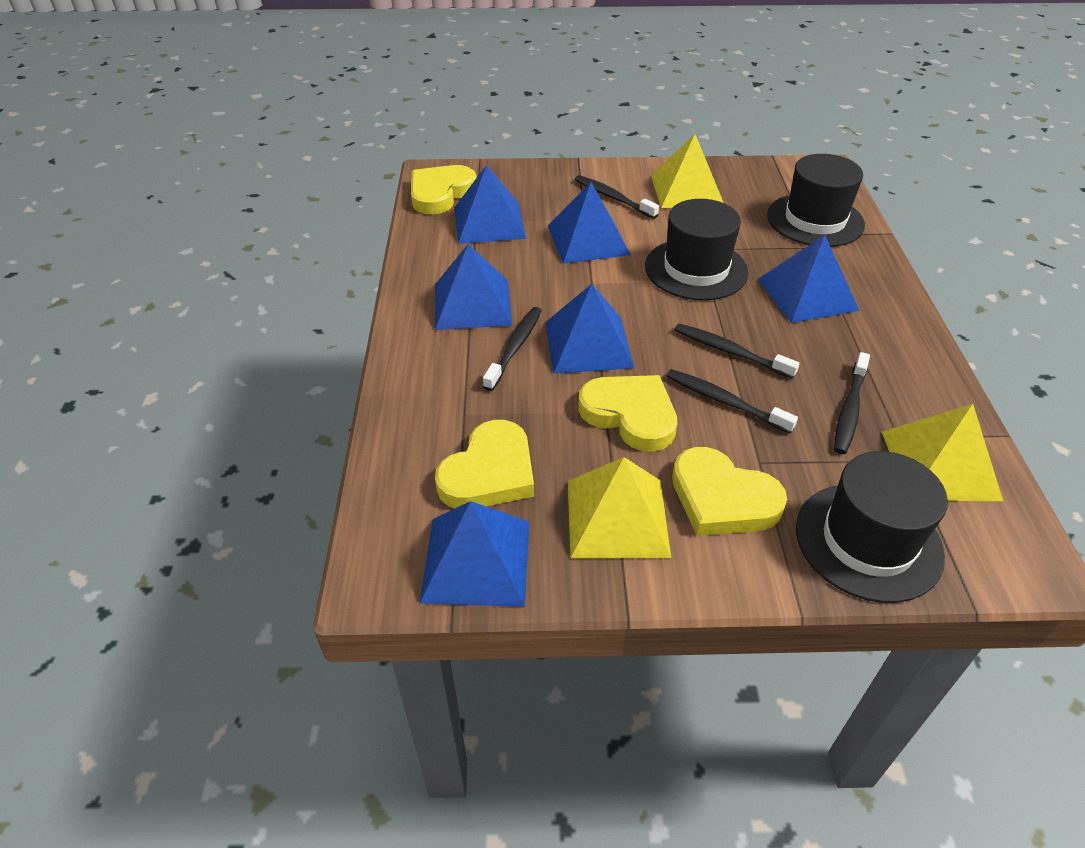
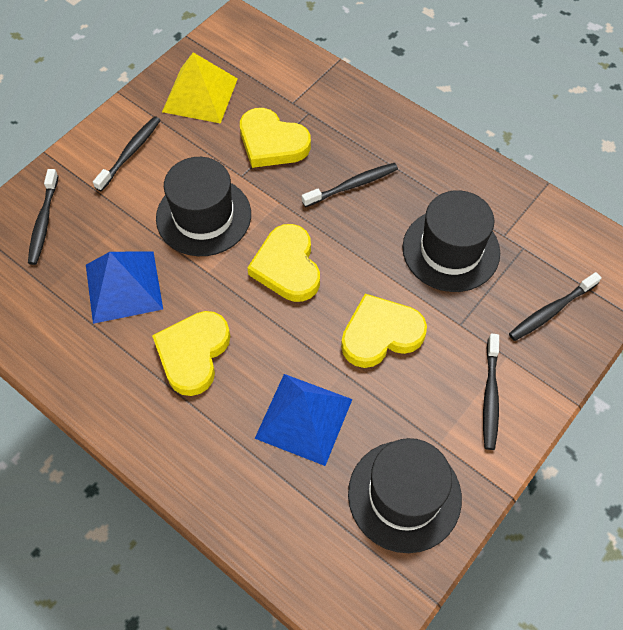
blue pyramid: [419,501,530,607] [435,244,512,330] [454,165,526,244] [545,284,634,374] [548,182,630,264] [758,235,860,323] = 6 -> [86,252,163,324] [255,374,352,466] = 2
yellow pyramid: [568,457,671,558] [651,134,724,208] [882,404,1003,501] = 3 -> [162,52,238,124] = 1

